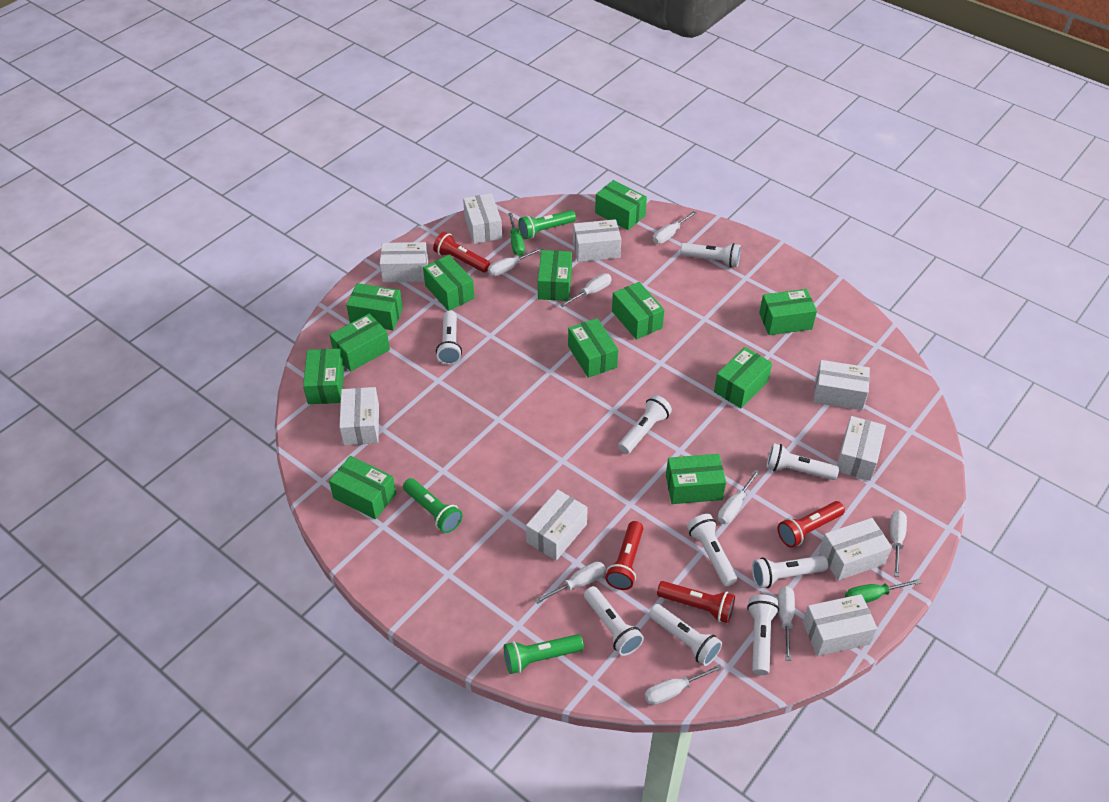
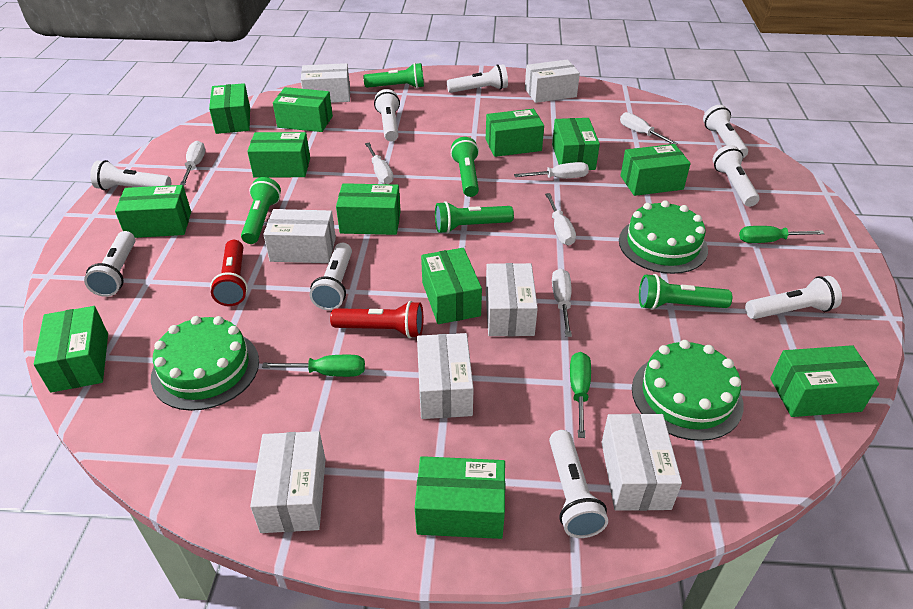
green cake: none = 0 -> [151,316,259,411] [619,200,708,274] [632,340,744,441] = 3
green flashlight: [403,478,463,533] [504,634,584,674] [518,210,576,239] = 3 -> [241,177,281,244] [363,63,424,88] [435,201,514,234] [451,137,479,197] [639,274,732,310] = 5
green screwdriver: [508,213,525,256] [845,579,921,603] = 2 -> [262,355,365,377] [570,352,591,438] [739,226,825,243] = 3
red flashlight: [433,232,490,272] [605,521,643,590] [657,581,735,623] [777,501,845,548] = 4 -> [210,240,248,306] [330,301,423,338] = 2
white box: [339,387,379,446] [380,242,428,282] [463,193,502,244] [526,490,588,561] [573,219,621,262] [803,594,878,656] [813,360,870,410] [819,518,892,581] [837,416,886,481] = 9 -> [250,431,326,533] [263,209,336,263] [301,63,350,103] [417,333,474,419] [486,263,538,336] [525,60,580,103] [601,414,682,511] = 7
white screwdriver: [488,247,543,276] [535,562,606,604] [560,273,612,307] [645,664,722,705] [653,211,696,244] [718,470,760,524] [778,586,795,661] [890,510,907,577] = 8 -> [180,141,205,185] [365,143,393,184] [514,162,589,178] [545,193,576,245] [552,269,572,337] [620,112,678,145] = 6

